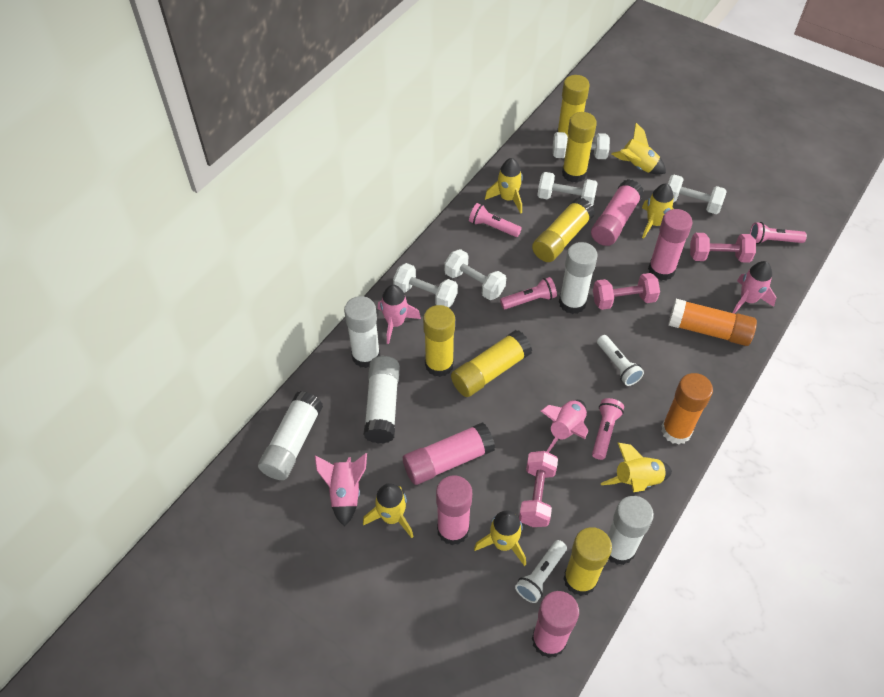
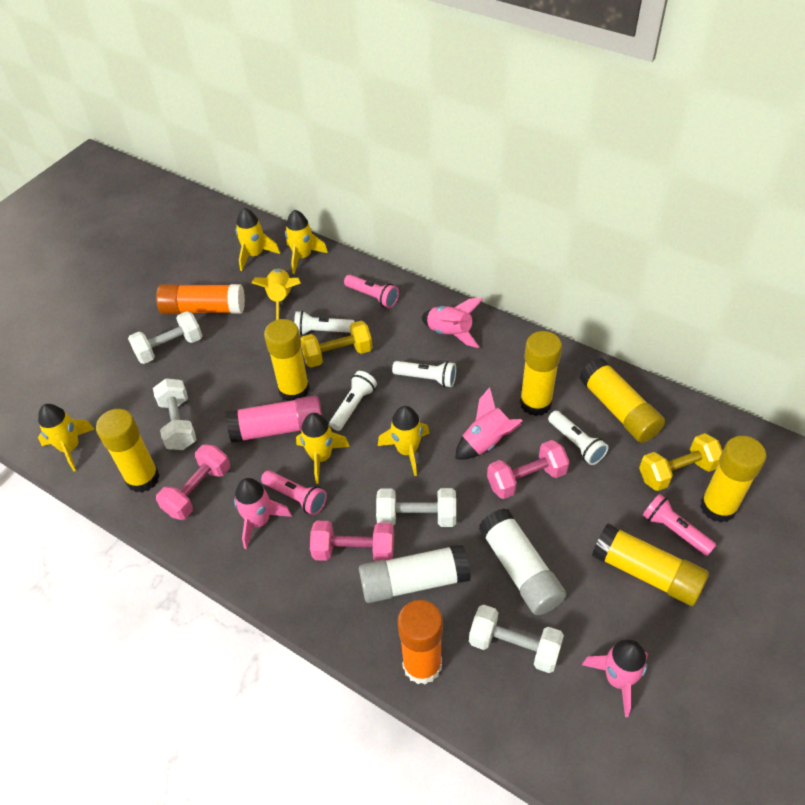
pink flashlight: [469,203,522,237] [500,277,557,309] [592,398,624,460] [750,222,807,244] = 4 -> [261,470,327,515] [344,275,399,308] [643,494,716,556] = 3
pink glue stick: [403,422,495,485] [436,475,472,545] [532,591,579,658] [591,179,644,246] [648,209,693,281] = 5 -> [226,395,322,443] = 1
white dumbbell: [393,263,458,308] [444,249,506,300] [537,172,598,206] [553,132,610,159] [668,175,727,214] = 5 -> [128,311,202,364] [153,378,196,450] [376,488,456,527] [469,605,564,673] = 4
white flashlight: [515,540,567,603] [597,335,644,386] = 2 -> [294,311,354,336] [329,371,377,431] [392,361,456,387] [548,411,608,465] = 4
white glue stick: [258,391,323,480] [344,296,380,368] [364,356,400,443] [559,242,598,314] [608,496,654,565] = 5 -> [359,544,471,603] [479,508,566,615] = 2
yellow dumbbell: none = 0 -> [301,321,373,368] [639,433,723,491] = 2

